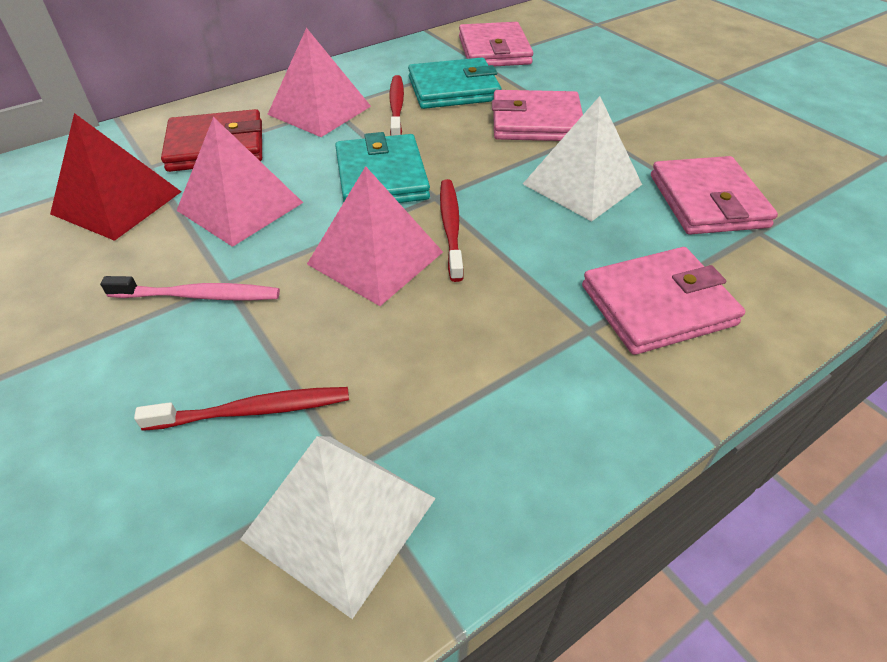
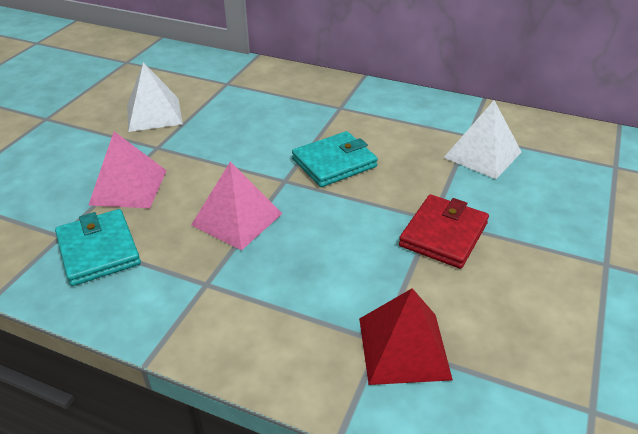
pink pyramid: [176,117,303,247] [267,28,371,137] [307,166,443,306] = 3 -> [88,131,167,208] [191,162,283,251] = 2
pink toothbrush: [100,276,280,300] = 1 -> none = 0
pink wallet: [459,22,533,66] [492,90,583,141] [582,247,745,355] [651,156,778,235] = 4 -> none = 0
red toothbrush: [134,387,349,431] [389,75,404,136] [440,179,464,282] = 3 -> none = 0

